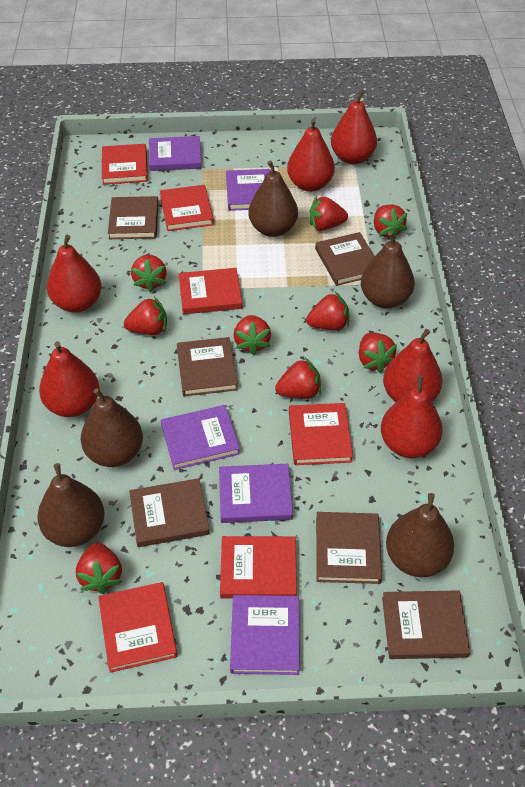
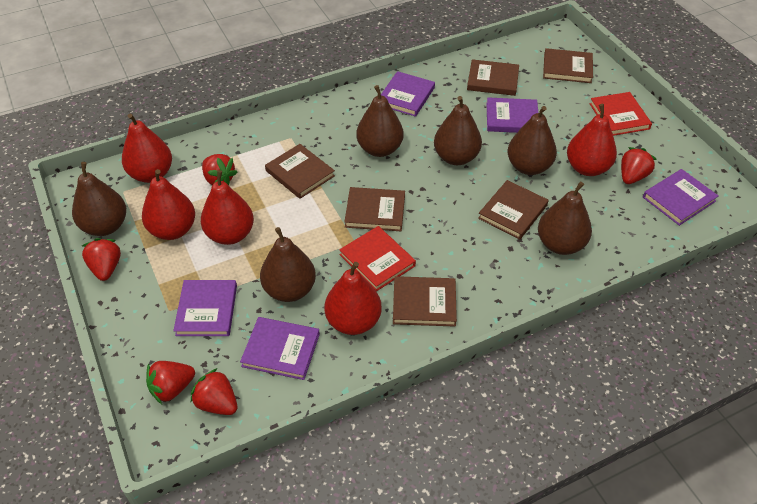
brown pear: [37,463,105,547] [81,388,143,467] [248,161,298,237] [361,231,415,308] [386,493,454,577] = 5 -> [72,162,126,236] [260,227,316,302] [356,85,404,157] [434,96,482,165] [508,106,557,175] [538,182,592,255] = 6
red book: [98,582,177,673] [102,144,148,185] [160,185,214,231] [179,268,242,314] [220,536,297,599] [289,403,353,465] = 6 -> [339,226,416,291] [590,92,652,136] = 2
red pear: [39,341,100,417] [47,235,102,313] [287,118,335,192] [331,90,377,164] [381,376,443,458] [383,329,443,402] = 6 -> [122,114,172,183] [142,169,195,240] [201,170,254,245] [325,262,382,335] [567,104,617,176] = 5
red strawberry: [76,542,122,594] [124,297,167,335] [131,255,167,292] [234,315,271,355] [275,358,321,399] [306,292,349,330] [309,196,348,230] [359,333,397,373] [374,205,407,239] = 9 -> [82,238,121,281] [146,361,195,404] [191,368,238,415] [202,154,238,185] [621,147,656,184] = 5

